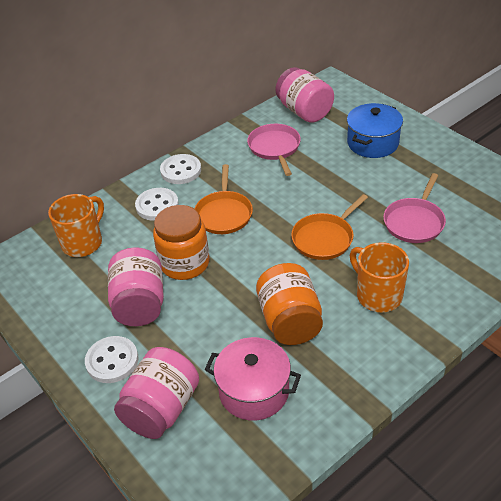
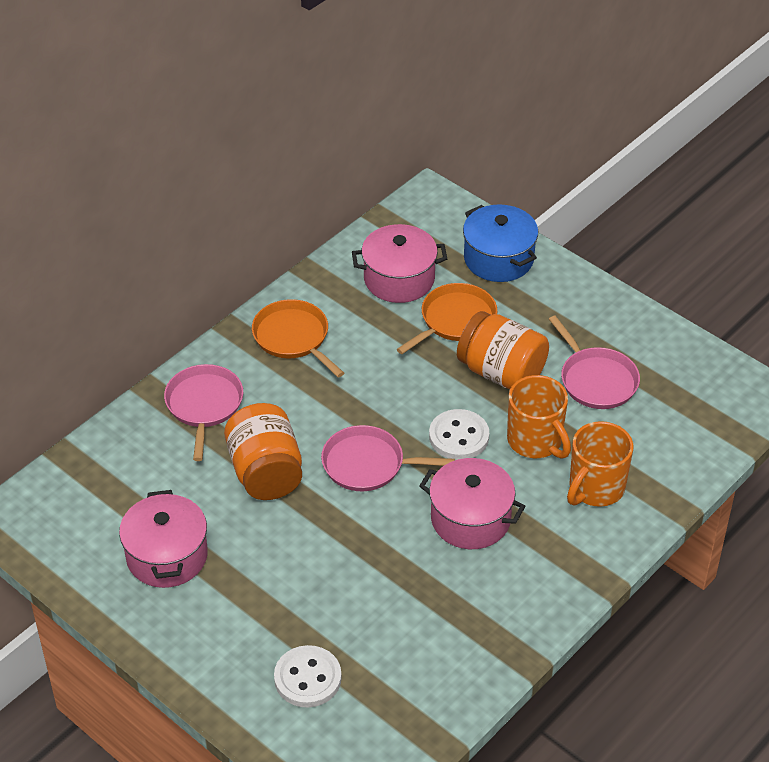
pink jar: [108,248,164,326] [114,347,199,439] [275,67,334,123] = 3 -> none = 0
pink pan: [247,124,301,176] [383,173,446,243] = 2 -> [164,364,243,461] [321,425,455,491] [549,316,640,409] = 3
pink pot: [204,337,301,421] = 1 -> [119,490,208,588] [352,224,447,303] [419,458,525,549] = 3
white button: [85,336,138,383] [135,188,179,221] [160,154,201,184] = 3 -> [274,645,342,707] [429,409,489,460] = 2

